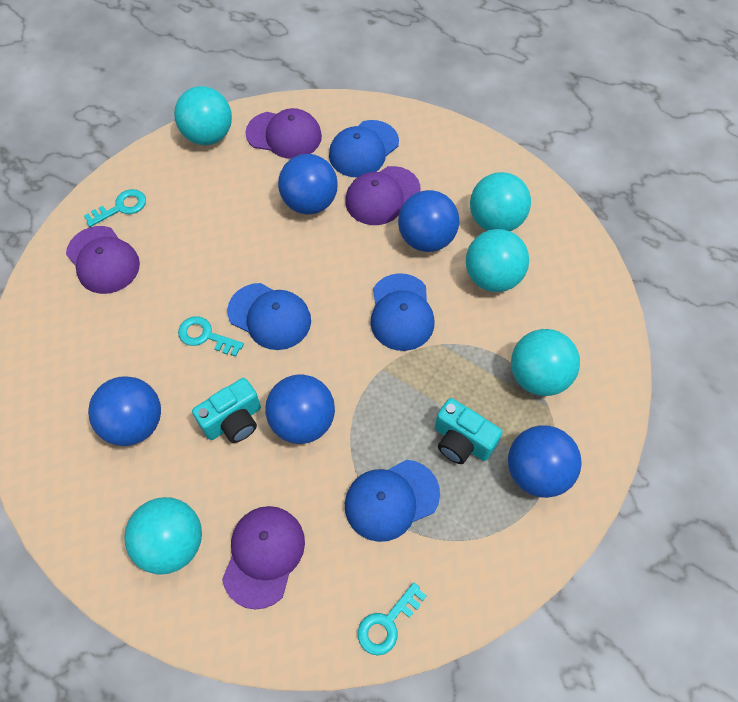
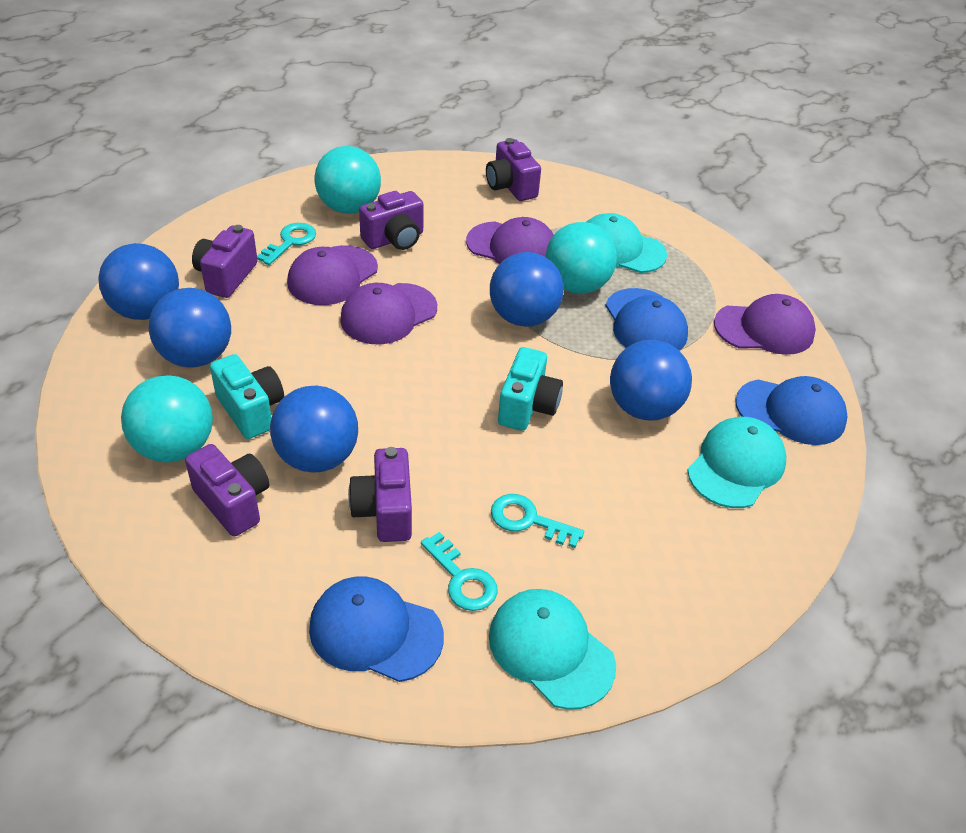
blue cap: [227,283,311,350] [329,120,399,177] [345,460,440,542] [370,273,435,351] = 4 -> [309,577,444,682] [605,288,688,351] [735,376,848,445] = 3
purple camera: none = 0 -> [185,444,269,537] [192,225,258,298] [348,447,412,542] [359,191,424,250] [486,138,541,201] = 5
turquoise ball: [124,497,202,574] [174,86,232,145] [466,229,529,292] [470,172,531,231] [511,329,580,396] = 5 -> [121,375,213,463] [314,146,381,214] [545,222,617,294] = 3
turquoise cap: none = 0 -> [489,589,616,710] [586,213,667,273] [687,417,786,508] = 3

